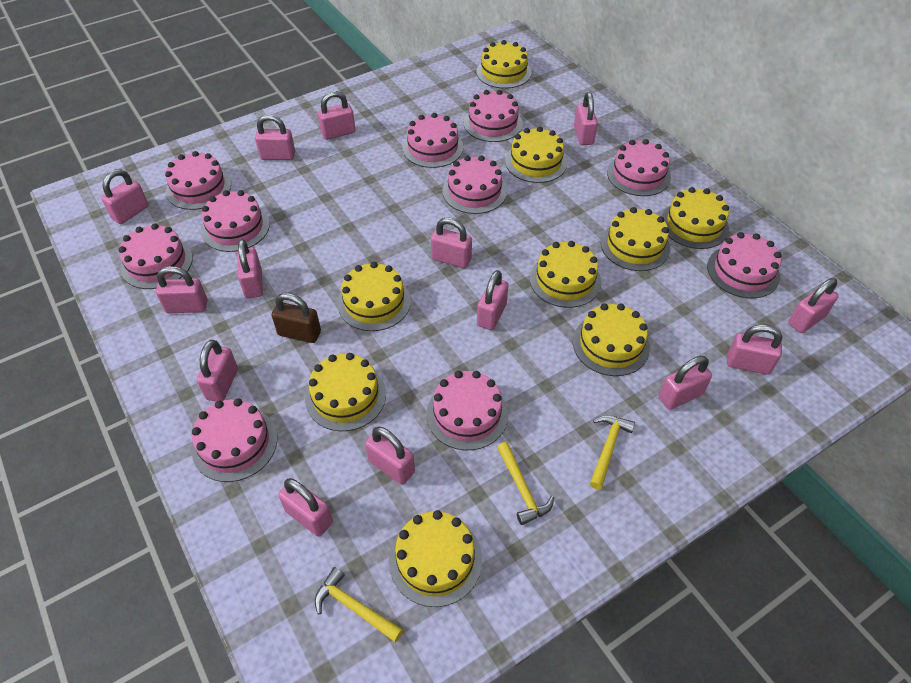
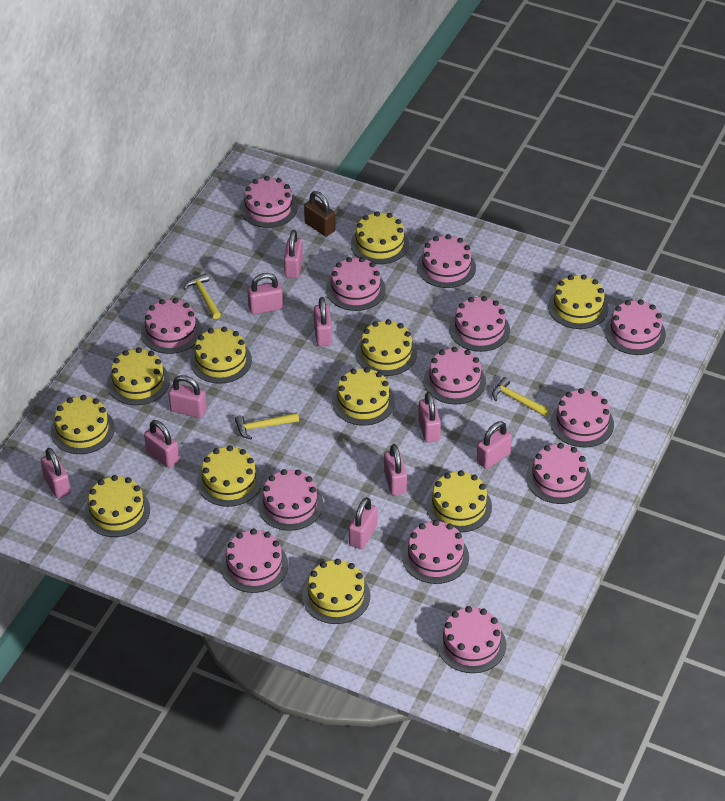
pink cake: [119,223,193,289] [165,151,231,210] [192,398,277,482] [201,190,270,252] [402,113,463,168] [426,371,508,450] [443,155,507,214] [464,90,523,142] [607,139,671,196] [707,232,781,298] = 10 -> [141,298,202,354] [221,528,288,593] [240,176,297,228] [258,469,323,531] [326,257,386,311] [402,520,469,584] [417,234,476,288] [424,347,486,404] [437,606,506,673] [449,296,510,352] [526,443,591,504] [551,388,614,447] [605,299,666,355] = 13
pink padlock: [101,169,148,224] [156,266,208,313] [196,340,238,402] [237,239,263,298] [255,114,295,160] [278,478,333,537] [318,91,355,140] [365,426,415,485] [431,217,472,268] [477,270,508,330] [574,92,598,145] [659,356,712,410] [727,324,782,375] [788,278,839,333] = 14 -> [41,448,71,499] [144,420,179,468] [169,375,207,418] [247,273,283,314] [284,230,303,278] [314,297,332,346] [349,497,377,549] [384,444,407,496] [418,392,441,443] [476,421,512,469] = 10
yellow cake: [305,353,386,431] [338,262,411,331] [389,510,482,607] [476,40,531,89] [505,127,567,183] [530,241,601,308] [573,303,650,376] [601,207,670,271] [661,187,729,249] = 9 -> [51,395,115,454] [84,475,150,537] [107,348,170,405] [190,327,252,384] [197,445,262,507] [302,559,370,624] [332,367,395,425] [351,211,409,264] [356,319,417,376] [426,470,492,532] [548,274,608,329] = 11

